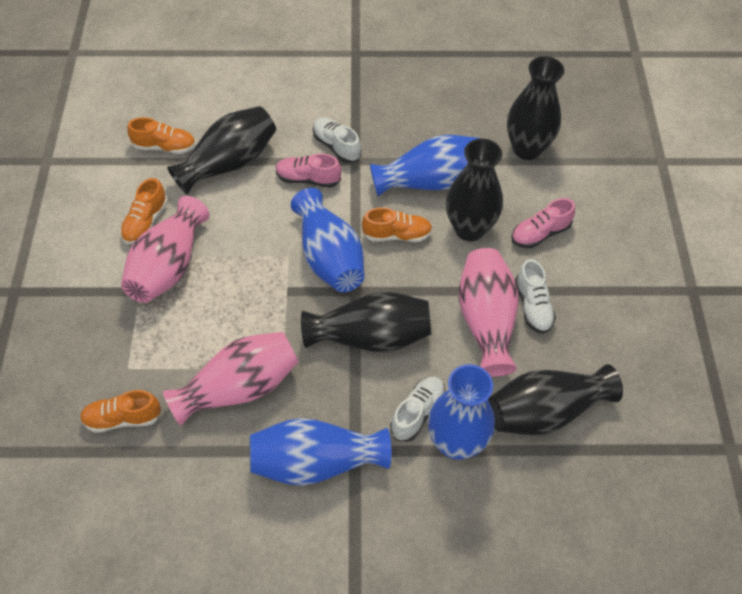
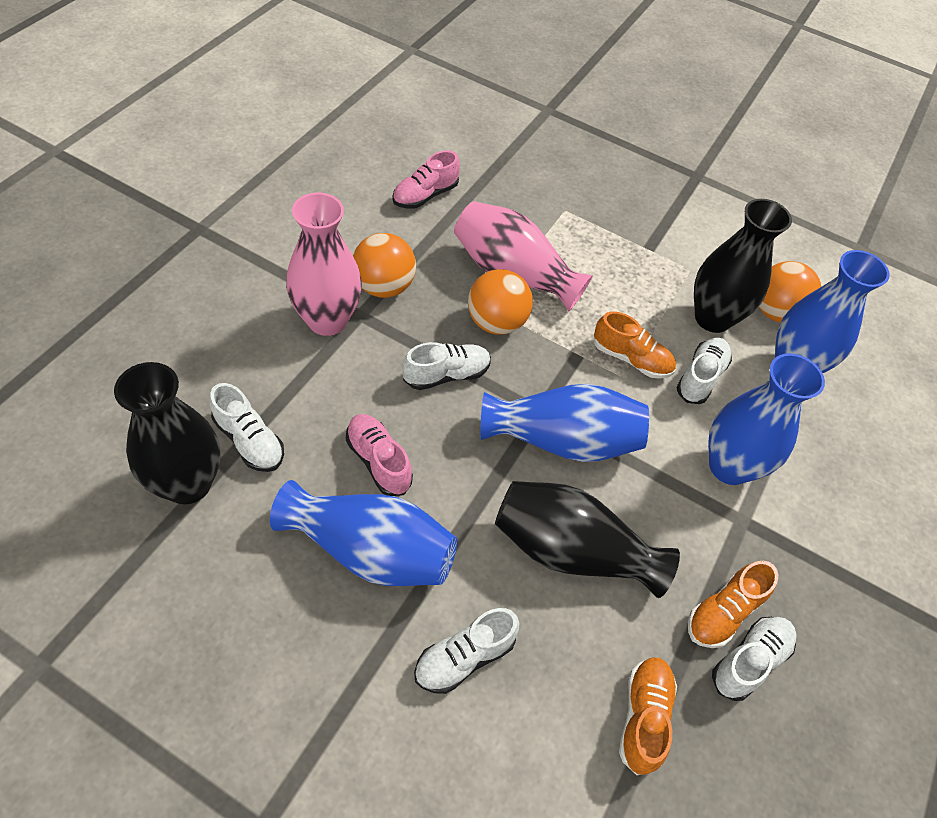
black vase: [167,106,276,195] [301,292,431,352] [446,138,503,241] [488,364,623,435] [507,56,564,160] = 5 -> [114,362,220,504] [495,481,680,598] [694,199,792,333] = 3
orange ball: none = 0 -> [353,233,416,298] [468,269,533,335] [759,261,821,323] = 3
orange shoe: [80,390,162,433] [120,178,168,244] [127,117,196,154] [362,207,432,242] = 4 -> [594,312,676,379] [619,657,677,775] [688,561,778,648] = 3
pink vase: [121,196,209,303] [163,332,299,426] [458,248,519,377] = 3 -> [286,193,362,336] [454,201,593,311] = 2
white shoe: [313,117,361,163] [390,377,446,442] [515,259,556,334] = 3 -> [210,383,284,472] [402,342,491,390] [414,608,519,694] [676,338,732,404] [712,617,796,701] = 5

